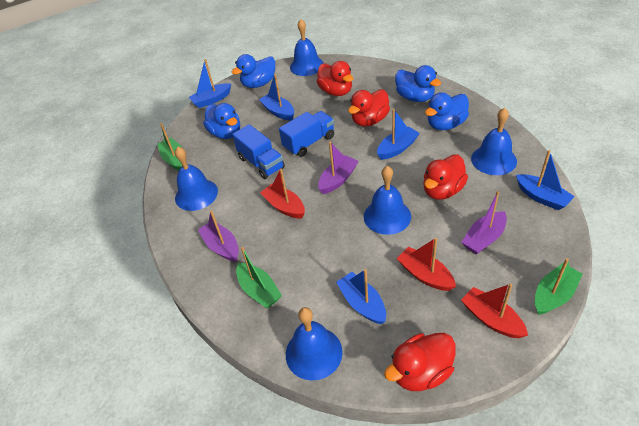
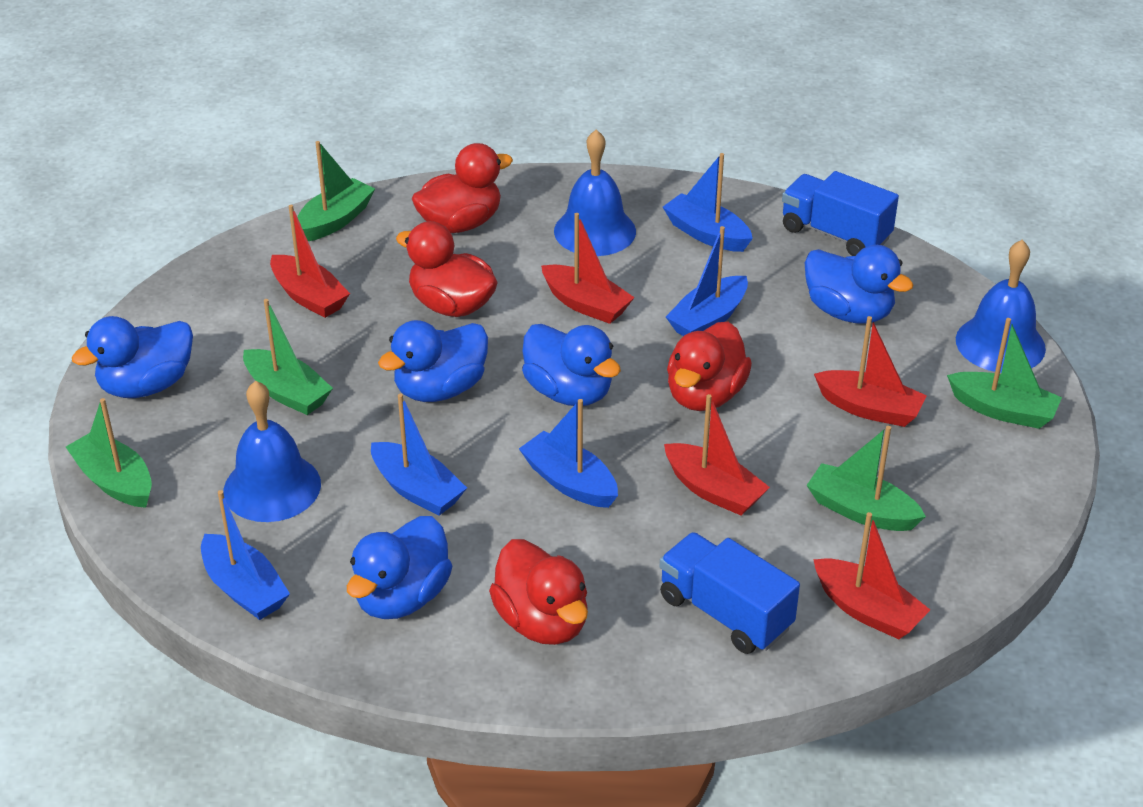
blue bell: [175,147,218,211] [286,307,343,380] [290,19,324,76] [364,166,411,235] [471,108,517,175] = 5 -> [224,381,321,522] [554,130,636,256] [956,240,1046,373] = 3
blue duck: [203,103,240,139] [232,54,275,88] [395,65,441,102] [425,92,469,130] = 4 -> [72,316,193,398] [347,516,452,619] [378,320,488,402] [522,324,621,406] [805,245,913,324] = 5
green boat: [157,123,182,171] [236,247,282,308] [535,258,583,315] = 3 -> [66,398,152,508] [243,299,333,415] [297,141,375,241] [806,426,926,531] [947,318,1062,429] = 5
purple boat: [198,210,239,262] [318,142,358,194] [461,191,507,255] = 3 -> none = 0
red boat: [260,169,305,219] [396,238,456,291] [461,283,528,338] = 3 -> [270,205,350,318] [541,213,635,324] [664,394,770,515] [813,512,930,639] [814,316,927,427] = 5

